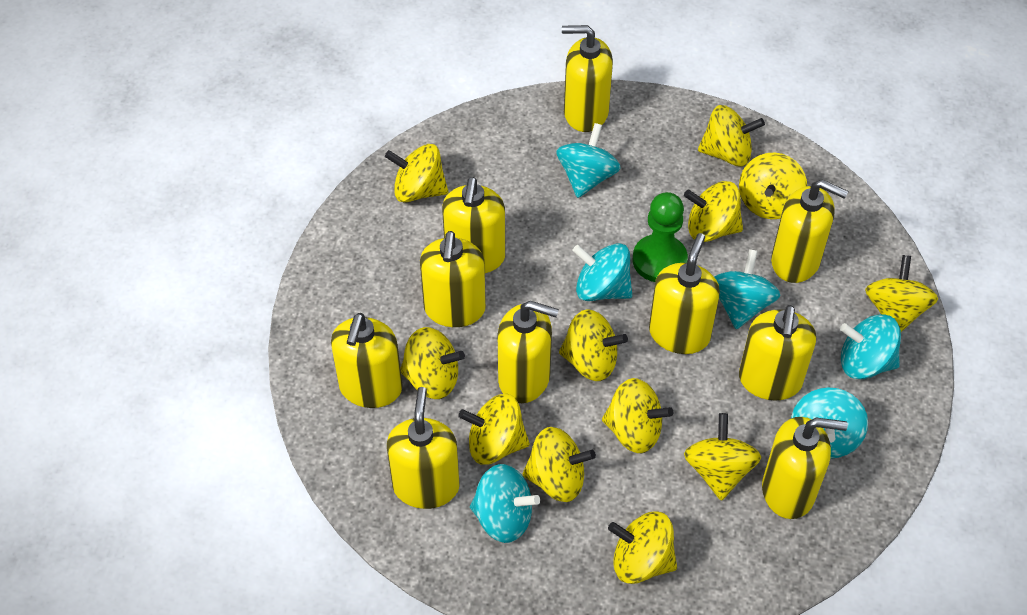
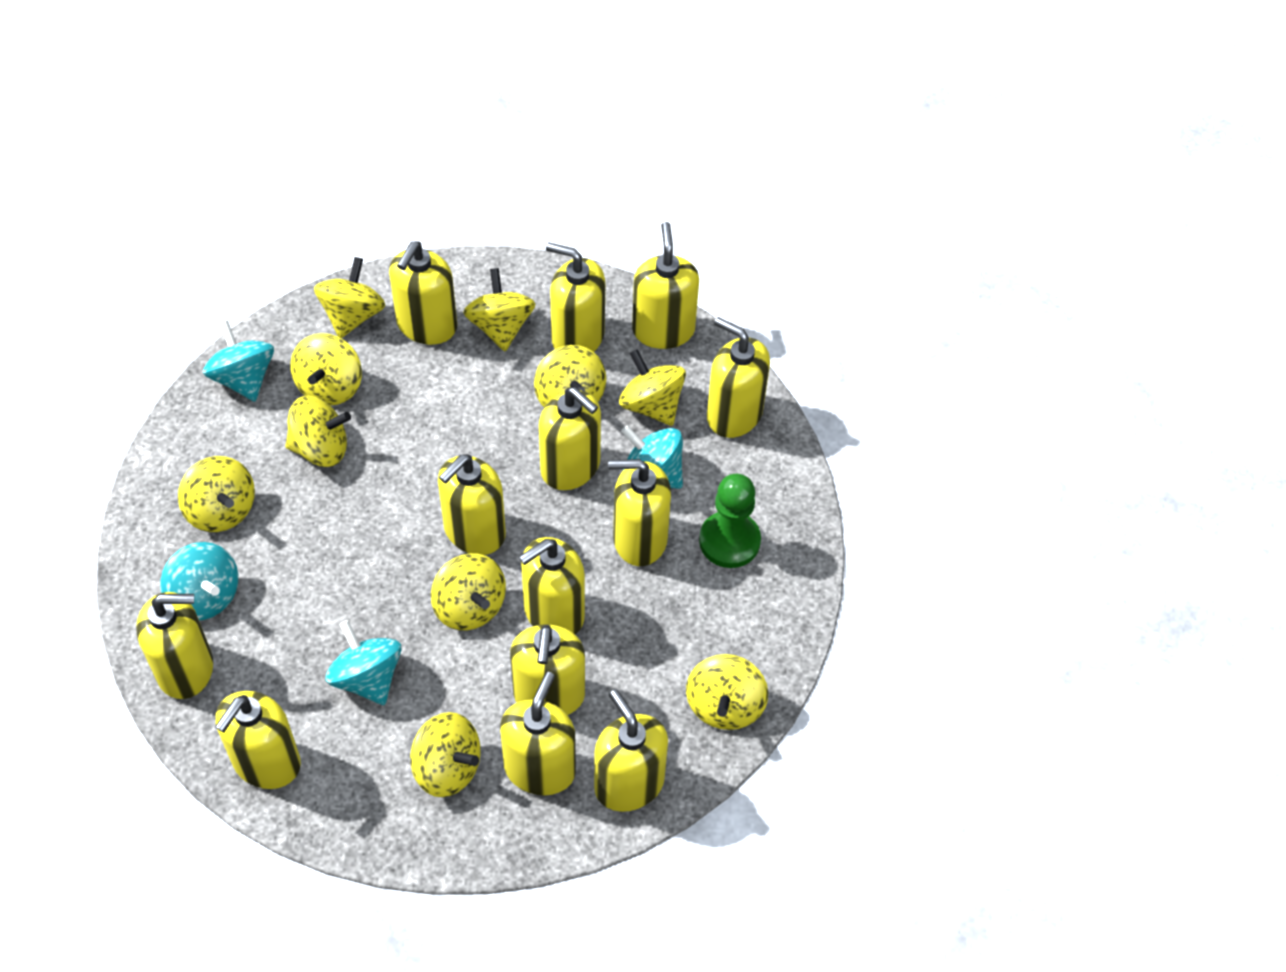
turquoise spinning top: [470,464,540,543] [556,123,621,198] [572,243,632,301] [714,249,781,329] [791,387,868,459] [840,314,901,379] = 6 -> [160,542,238,620] [203,320,274,402] [326,620,402,705] [621,426,683,489] = 4
yellow soap dispenser: [331,313,402,408] [387,387,460,509] [420,231,486,327] [442,177,505,273] [497,301,559,403] [562,25,613,132] [649,233,720,354] [739,305,816,400] [762,417,848,519] [771,180,848,283] = 10 -> [136,592,213,699] [215,691,301,789] [389,241,457,345] [438,454,506,555] [500,672,576,795] [510,625,585,715] [519,537,585,634] [539,387,601,490] [546,242,605,352] [594,689,668,812] [608,459,671,566] [632,222,699,349] [707,317,770,438] = 13
yellow spinning top: [385,144,448,203] [400,327,465,399] [458,394,530,465] [523,427,596,502] [559,309,628,381] [602,378,673,453] [608,511,677,584] [684,181,743,242] [684,413,761,501] [698,105,765,166] [739,153,807,219] [865,255,938,332] = 12 -> [178,456,255,532] [285,396,351,467] [290,333,362,406] [314,257,385,338] [410,712,481,797] [431,553,506,631] [463,268,535,351] [534,345,606,407] [619,349,686,426] [686,654,768,730] = 10

